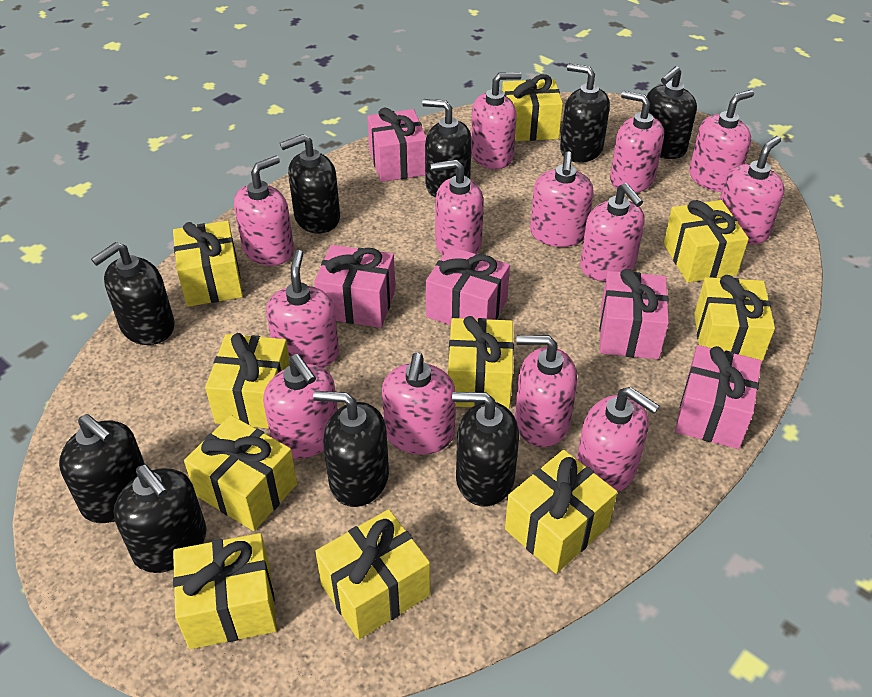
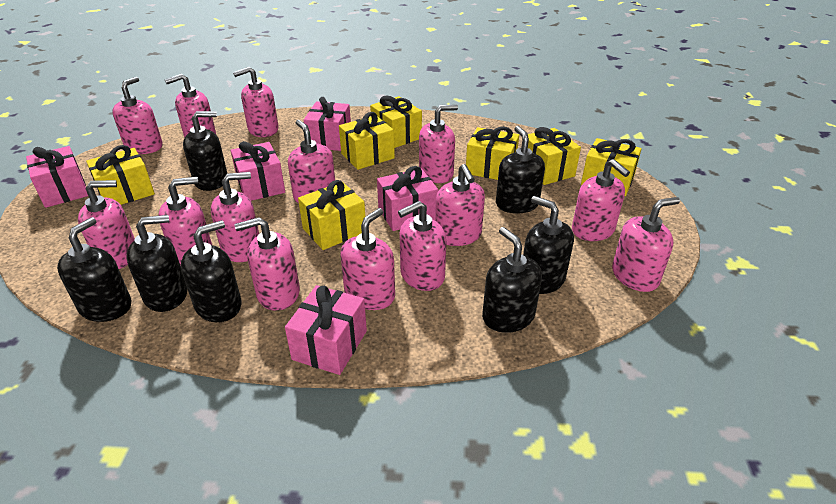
black soap dispenser: [59,414,145,523] [91,242,175,345] [114,465,207,573] [280,134,340,233] [313,391,389,507] [422,99,472,197] [452,392,519,507] [560,64,610,163] [647,66,697,159] = 9 -> [57,217,131,322] [126,215,187,312] [181,220,242,322] [183,111,228,191] [482,227,542,333] [496,126,545,213] [523,196,574,294] = 7
pink soap dispenser: [234,156,294,266] [263,354,338,459] [266,250,339,368] [382,353,456,455] [431,159,484,256] [471,72,522,169] [515,335,578,447] [530,151,594,247] [577,387,659,493] [580,183,645,281] [610,91,664,193] [689,90,754,192] [720,136,784,244] = 13 -> [78,180,135,269] [112,77,163,154] [158,177,212,266] [165,74,216,138] [211,172,259,262] [233,67,279,137] [234,217,300,311] [288,120,335,203] [340,208,395,310] [398,201,446,291] [419,105,458,183] [435,164,485,246] [572,159,630,241] [612,197,680,292] = 14
yellow gift: [173,221,243,307] [173,533,277,649] [184,415,297,531] [205,333,290,429] [315,509,430,640] [448,316,514,409] [502,74,563,141] [505,450,617,574] [664,200,749,283] [694,275,775,364] = 10 -> [86,145,155,205] [298,180,365,250] [339,112,395,170] [370,96,422,148] [466,127,519,180] [528,127,581,185] [581,138,642,196] = 7

